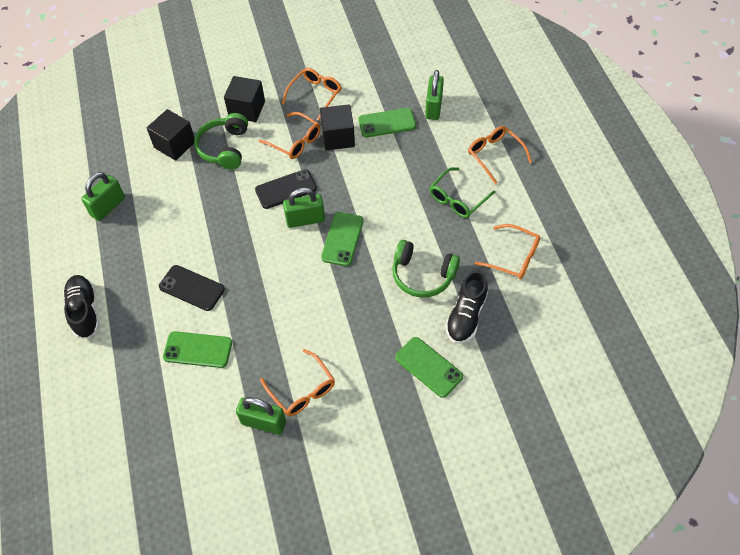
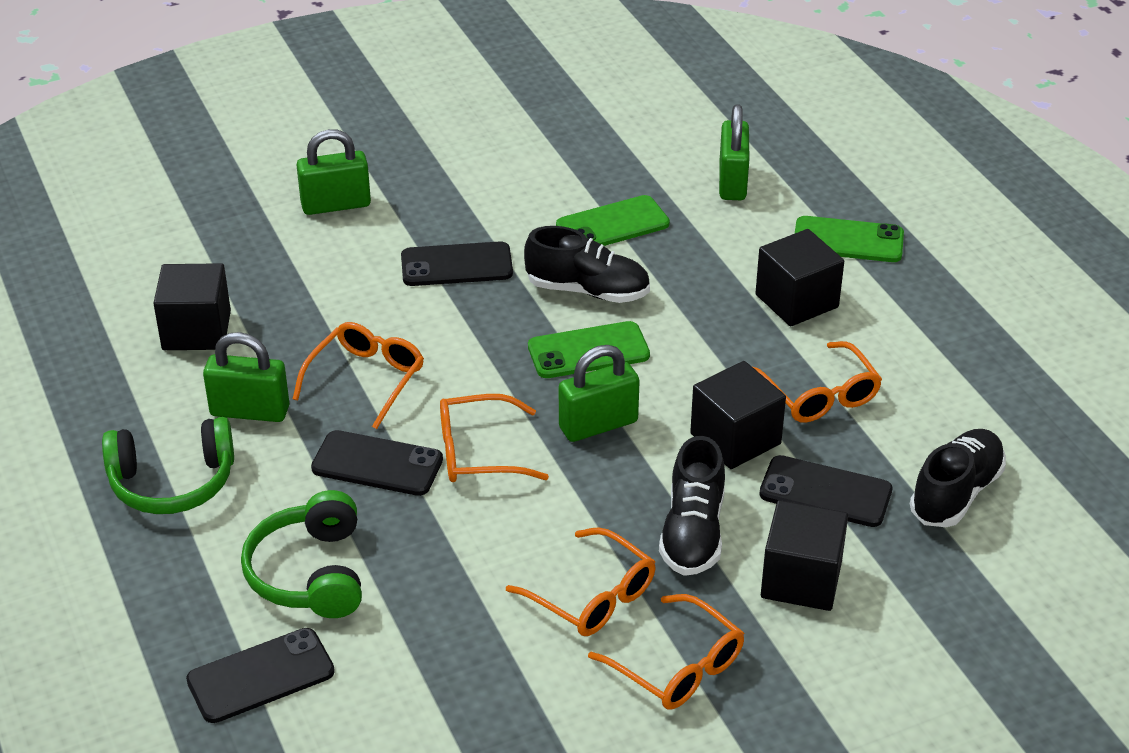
black cube: [147,109,194,161] [224,76,265,122] [320,104,355,150] = 3 -> [153,263,231,350] [690,361,786,469] [756,229,844,327] [761,500,848,611] = 4
black phone: [159,265,225,311] [255,169,317,209] = 2 -> [186,628,335,723] [311,430,443,496] [401,241,513,286] [759,455,892,527] = 4
black shoe: [63,275,100,338] [445,270,488,344] = 2 -> [524,226,650,303] [659,436,725,576] [910,429,1006,527] = 3
green glasses: [430,167,495,218] = 1 -> none = 0
green phone: [163,331,232,368] [321,212,364,266] [358,108,416,138] [395,337,463,398] = 4 -> [528,321,650,378] [556,195,670,246] [795,216,904,262] = 3

